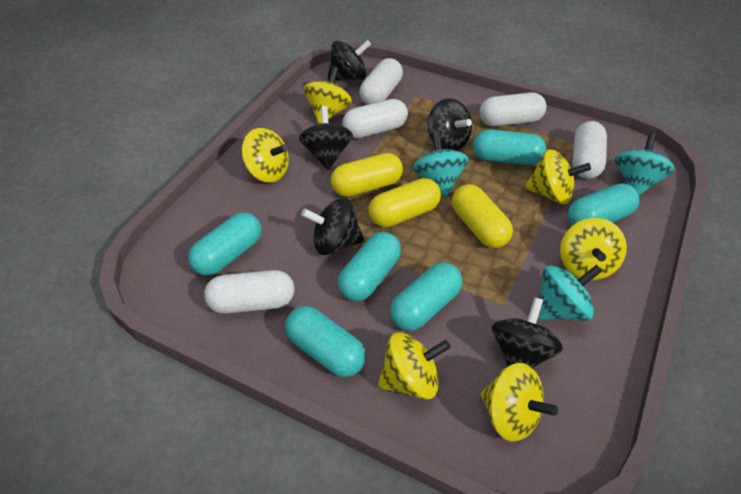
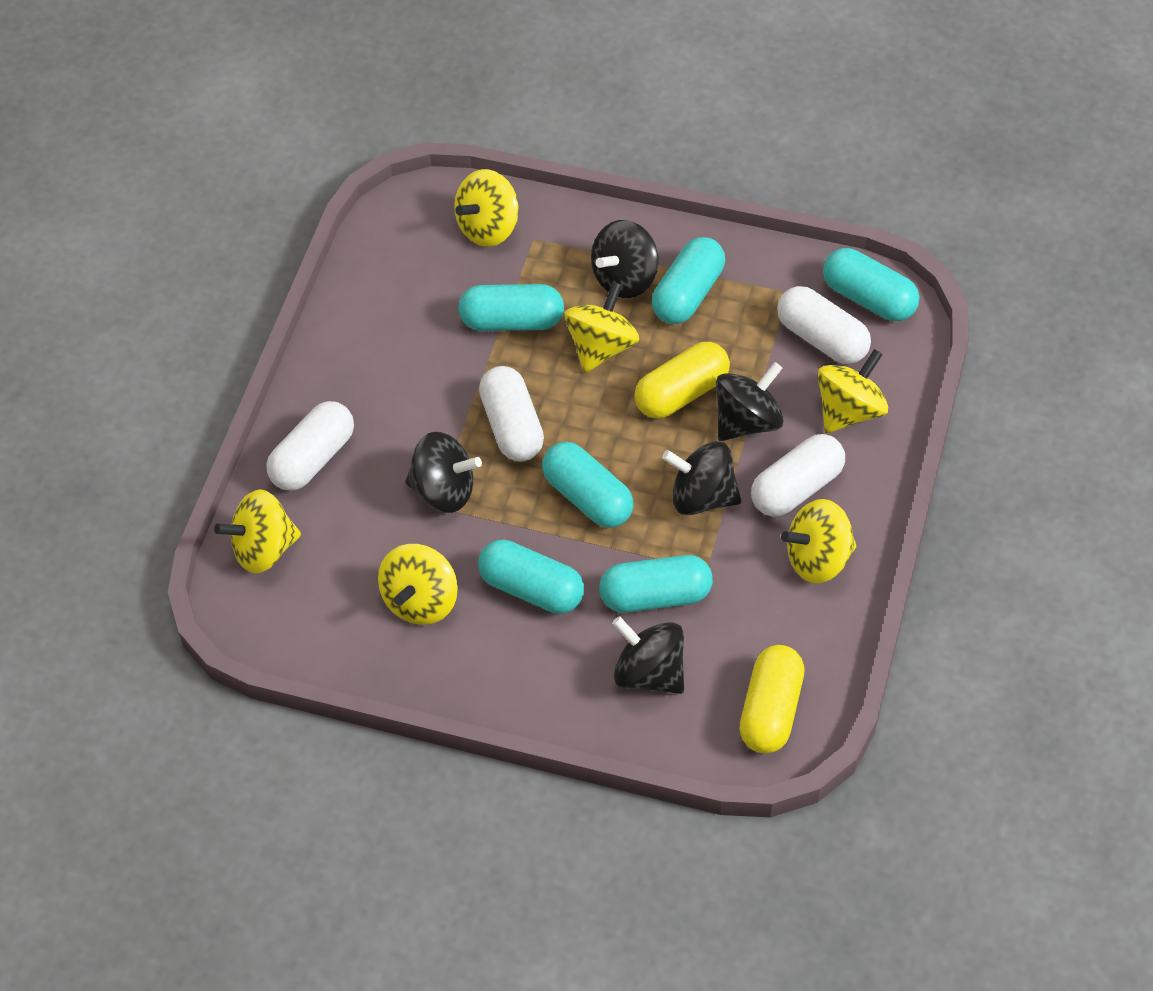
turquoise spinning top: [413,131,469,198] [538,265,602,321] [615,133,675,195] = 3 -> none = 0
white capsule: [204,270,295,314] [342,99,408,139] [359,58,403,105] [480,92,547,127] [572,121,607,179] = 5 -> [266,401,354,491] [479,366,544,461] [751,434,845,517] [777,286,871,364] = 4
yellow capsule: [331,153,403,197] [369,178,441,227] [452,184,513,248] = 3 -> [634,342,730,419] [739,645,805,754] = 2

